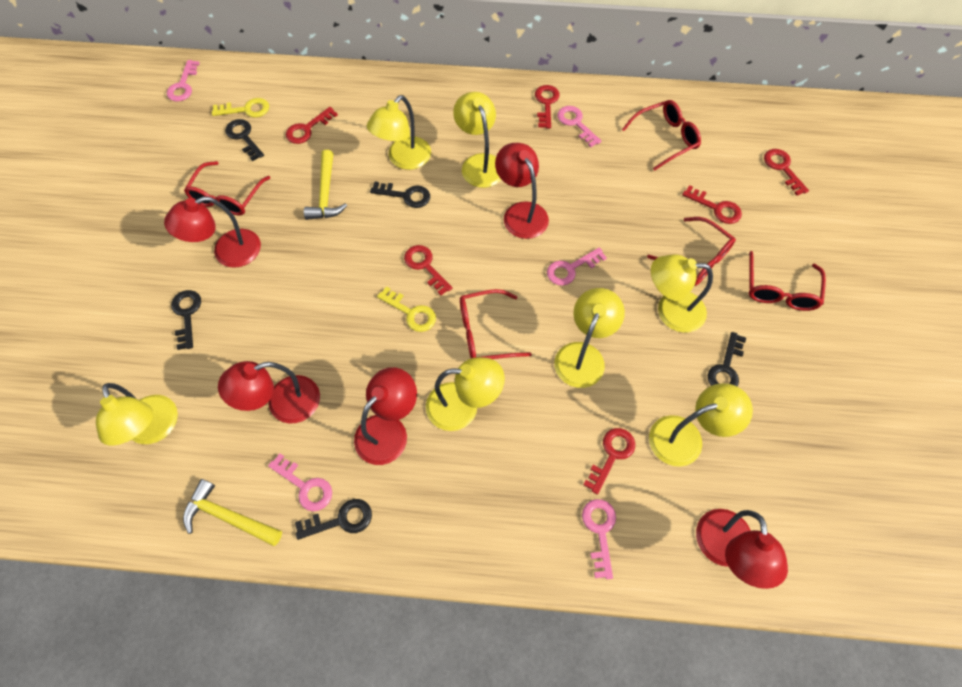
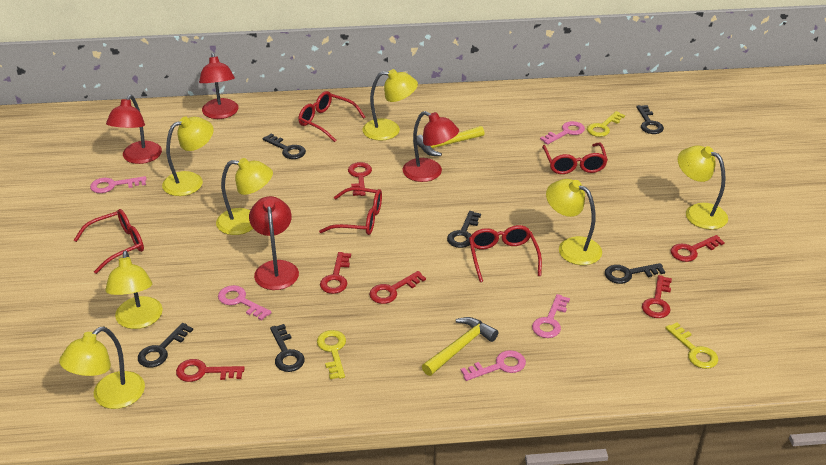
black key: [171,290,201,350] [225,119,264,161] [295,499,372,540] [370,181,430,208] [708,332,746,387] = 5 -> [138,323,193,368] [262,134,306,159] [270,324,305,372] [447,211,481,248] [605,263,665,284] [636,105,664,134] = 6
red lamp: [164,197,261,268] [218,361,320,424] [354,367,417,465] [495,143,549,239] [696,509,788,589] = 5 -> [106,95,162,164] [199,53,238,119] [249,196,299,290] [403,111,459,182] = 4
yellow key: [212,98,269,118] [377,286,436,332] = 2 -> [317,330,346,379] [587,111,625,137] [665,322,718,369] = 3

